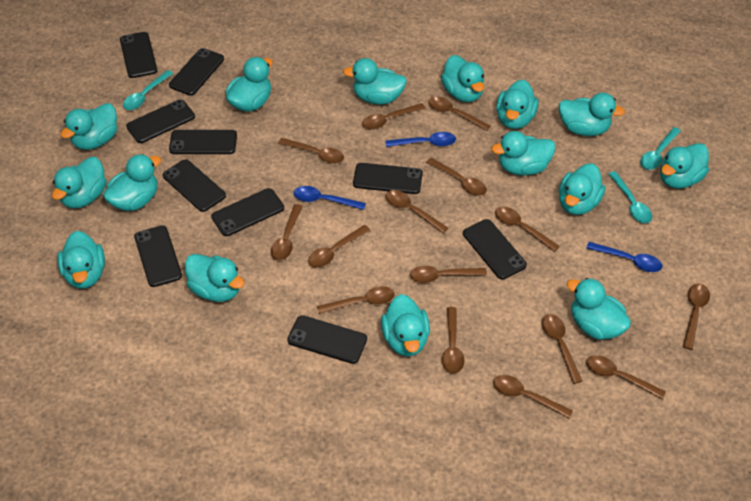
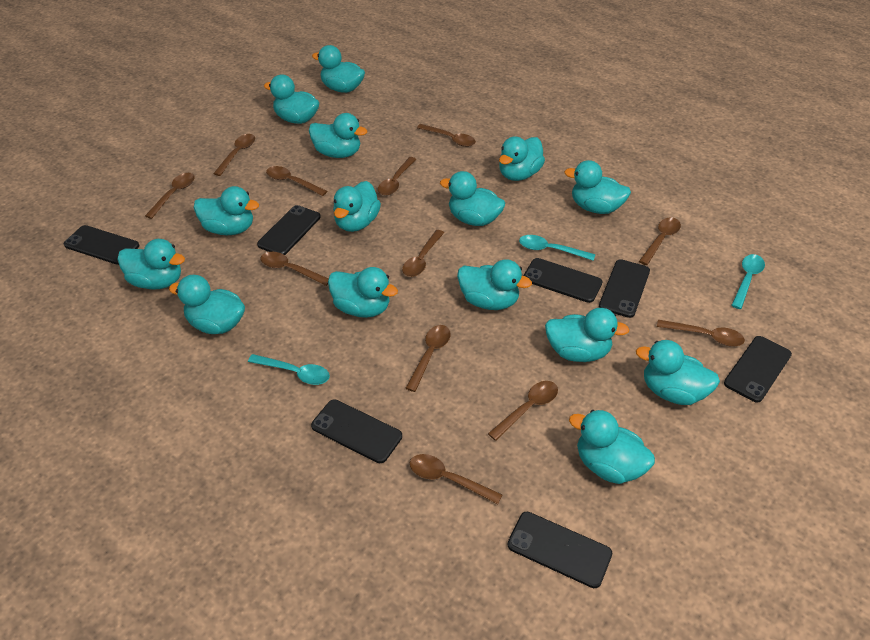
black phone: [120,32,157,78] [126,100,195,143] [134,225,182,287] [163,159,226,212] [169,48,224,96] [169,130,237,154] [211,188,284,236] [287,315,367,364] [353,163,423,194] [463,219,527,279] = 10 -> [64,225,139,265] [257,205,321,255] [311,399,402,463] [508,512,612,588] [524,258,603,303] [599,259,650,318] [724,336,792,403] = 7
blue spoon: [293,186,366,210] [385,132,456,147] [586,242,662,272] = 3 -> none = 0
brown spoon: [271,204,303,261] [278,138,344,164] [308,225,370,268] [317,286,395,314] [362,103,426,130] [385,190,448,233] [410,266,487,283] [426,158,487,196] [428,96,490,131] [442,307,465,374] [493,375,573,419] [495,207,560,252] [542,314,582,384] [586,355,666,399] [682,283,710,350] = 15 -> [145,173,194,219] [213,134,255,176] [261,252,329,286] [266,166,327,196] [378,157,416,196] [402,230,444,277] [406,325,451,392] [410,454,502,504] [417,124,476,147] [488,381,558,441] [639,217,681,265] [657,320,745,346] = 12

